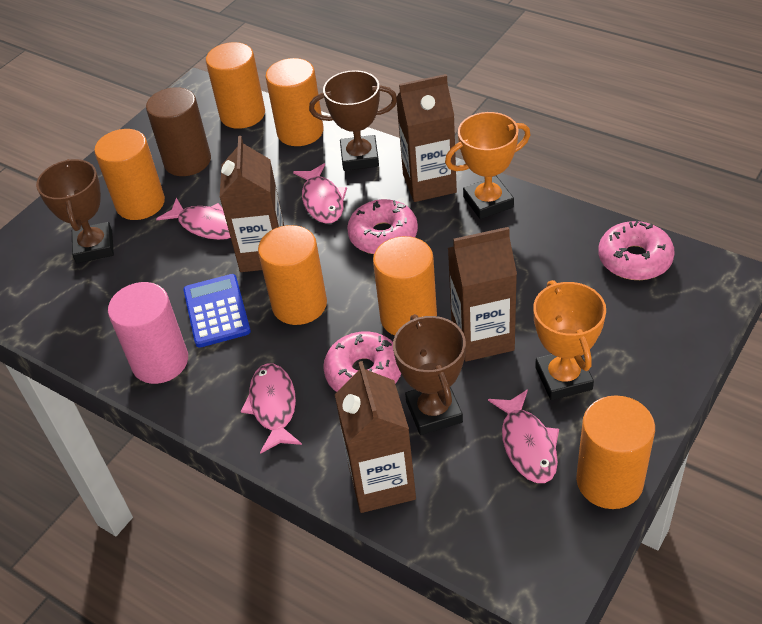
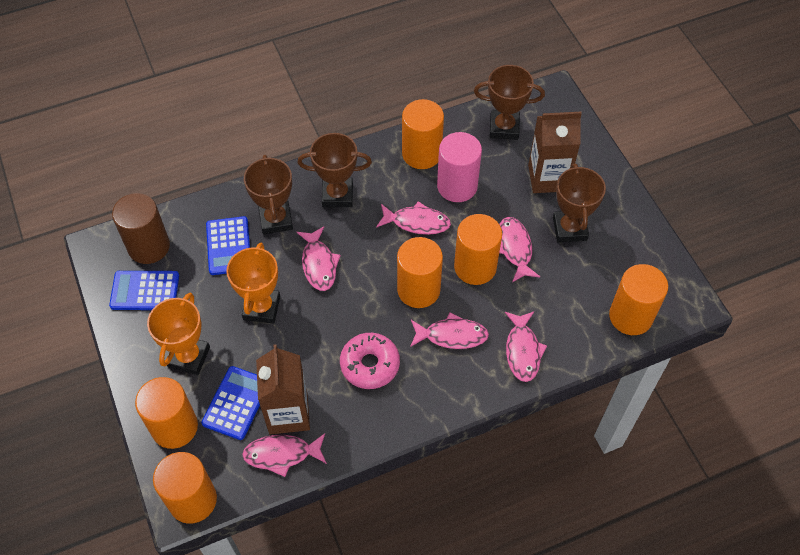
blue calculator: [183,274,251,348] = 1 -> [109,271,179,310] [201,366,260,440] [206,216,250,275] = 3
brown carton: [220,136,284,272] [335,361,416,513] [396,74,457,202] [448,227,517,362] = 4 -> [256,344,310,434] [528,112,582,193] = 2
brown trophy: [36,159,114,263] [309,70,397,171] [393,314,466,435] = 3 -> [244,155,293,234] [297,133,372,207] [474,65,545,140] [553,163,606,242] = 4
pink donut: [323,331,401,392] [347,199,418,254] [598,221,675,280] = 3 -> [340,333,400,389] = 1
pink fish: [156,198,231,240] [241,364,302,454] [293,163,347,224] [488,389,559,483] = 4 -> [242,433,327,477] [297,226,341,291] [376,201,451,235] [410,312,489,349] [499,217,540,282] [505,311,547,382] = 6

